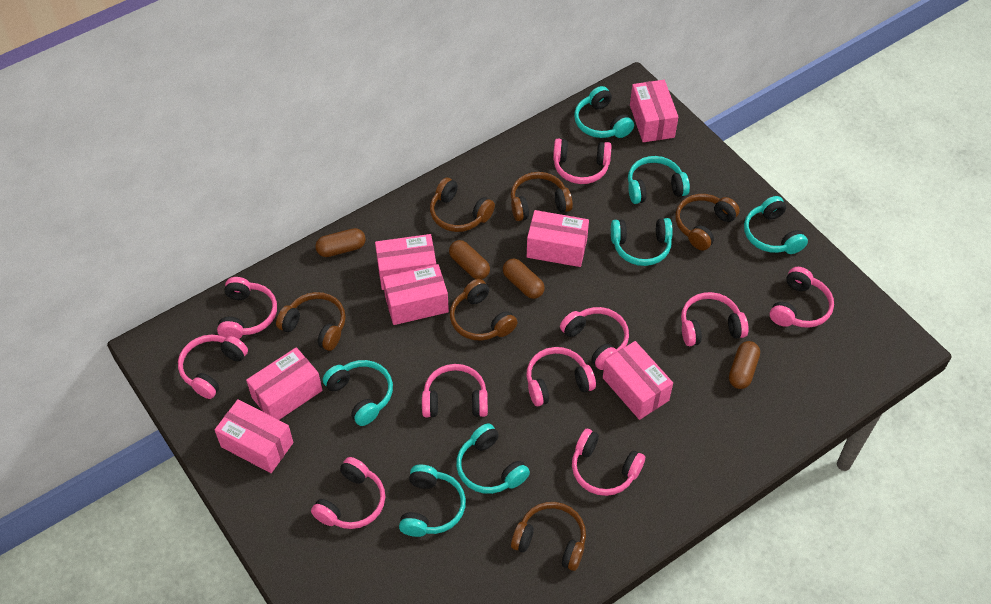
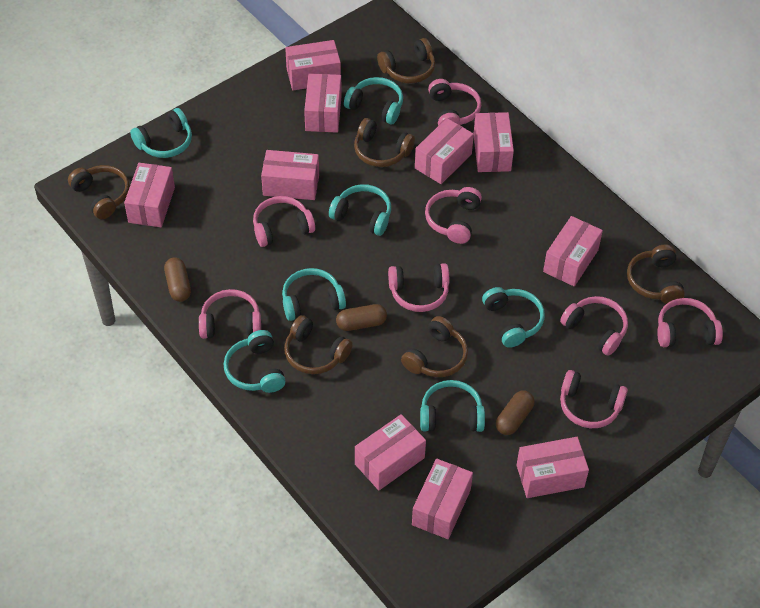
brown capsule: [315,228,366,257] [449,240,490,279] [503,258,545,299] [729,341,760,389] = 4 -> [164,257,191,302] [336,304,387,331] [496,391,535,435] = 3
pink box: [215,399,294,473] [246,347,322,420] [375,234,436,290] [383,264,449,325] [527,210,589,267] [603,341,673,420] [630,80,678,142] = 7 -> [124,163,175,227] [261,150,319,200] [285,40,341,90] [304,73,342,133] [355,414,426,490] [412,459,473,539] [415,118,474,184] [474,112,514,172] [516,437,589,498] [543,216,603,286] = 10
pink headphones: [178,335,248,399] [217,277,277,339] [311,457,385,529] [422,364,488,418] [526,347,596,406] [553,139,611,184] [560,307,629,370] [572,429,645,496] [681,292,749,346] [770,267,834,328] = 10 -> [199,289,261,339] [253,196,315,247] [388,263,449,312] [425,187,482,244] [428,79,482,126] [560,296,628,356] [560,370,628,428] [657,298,723,347] = 8

